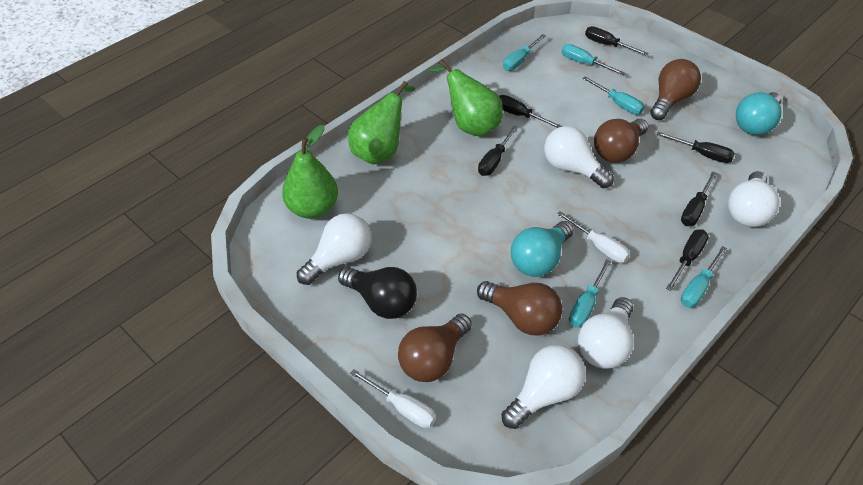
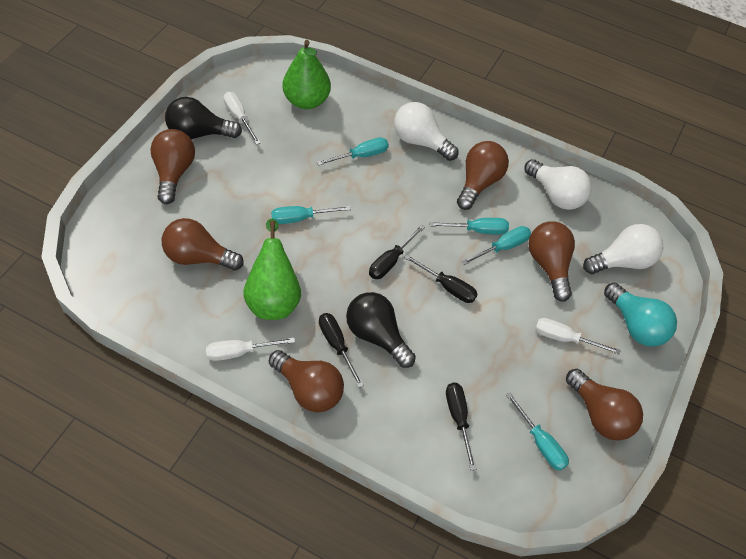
black light bulb: [338,267,417,319] = 1 -> [165,97,242,139] [346,292,416,368] = 2
black screwdriver: [478,125,518,176] [499,95,562,128] [585,26,648,56] [657,132,735,163] [666,230,709,291] [681,171,717,226] = 6 -> [319,313,364,388] [369,224,425,279] [405,254,478,303] [446,383,476,470] = 4
brown light bulb: [398,314,472,382] [477,281,562,335] [594,119,648,163] [650,59,701,120] = 4 -> [150,129,195,204] [162,218,244,271] [269,350,344,412] [457,141,509,210] [528,221,575,302] [566,369,643,441] = 6
green pear: [282,125,338,219] [348,81,415,164] [428,59,503,136] = 3 -> [243,219,301,320] [282,40,331,109] = 2
turquoise light bulb: [511,221,574,277] [736,92,782,135] = 2 -> [604,283,677,347] = 1
white light bulb: [297,213,372,285] [502,345,586,429] [544,126,614,188] [578,297,634,369] [728,171,779,227] = 5 -> [394,102,458,161] [524,159,592,210] [583,224,663,274] = 3
white screwdriver: [350,369,436,428] [557,211,630,263] = 2 -> [206,338,295,361] [223,92,260,145] [535,318,621,355] = 3

